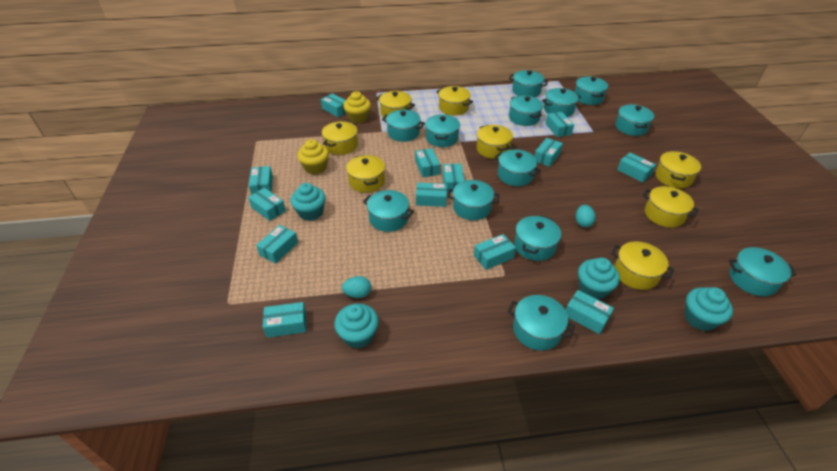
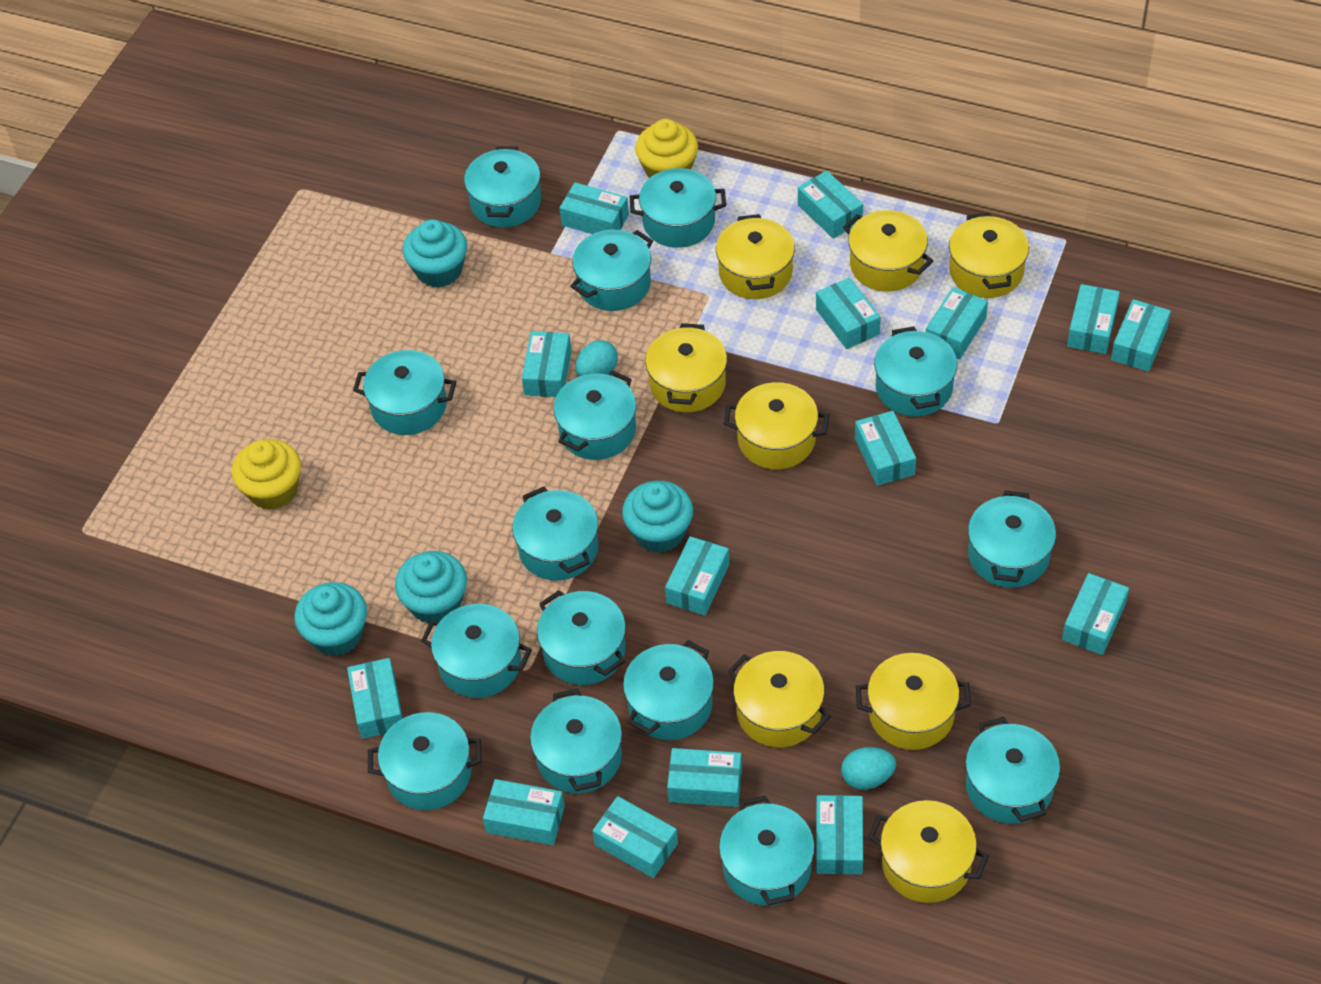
turquoise box: [248,188,286,221] [249,166,273,195] [256,225,298,264] [263,302,306,338] [321,93,346,117] [415,148,440,177] [416,183,447,207] [443,164,465,193] [474,234,516,270] [535,138,563,167] [545,112,574,137] [566,290,614,334] [617,153,656,183] = 13 -> [347,658,403,739] [483,779,565,845] [522,331,572,397] [560,182,629,234] [593,796,678,878] [665,536,729,615] [667,748,742,807] [798,171,863,239] [816,277,881,349] [816,795,863,874] [855,411,916,486] [926,287,988,359] [1062,573,1129,655] [1067,284,1120,354] [1111,299,1171,372] = 15
turquoise pot: [363,190,414,232] [382,110,425,142] [425,114,460,147] [447,180,499,220] [495,149,541,186] [507,295,575,350] [509,70,548,97] [509,96,543,126] [514,215,561,261] [542,88,581,117] [575,76,608,105] [615,104,654,136] [729,247,796,296] = 13 -> [353,350,456,435] [368,712,482,810] [421,604,532,698] [464,146,541,227] [512,487,598,580] [530,689,622,793] [537,590,626,685] [553,370,636,460] [570,230,653,311] [623,640,714,740] [629,168,726,248] [719,796,815,906] [874,326,957,417] [965,717,1060,824] [968,490,1056,588] = 15

